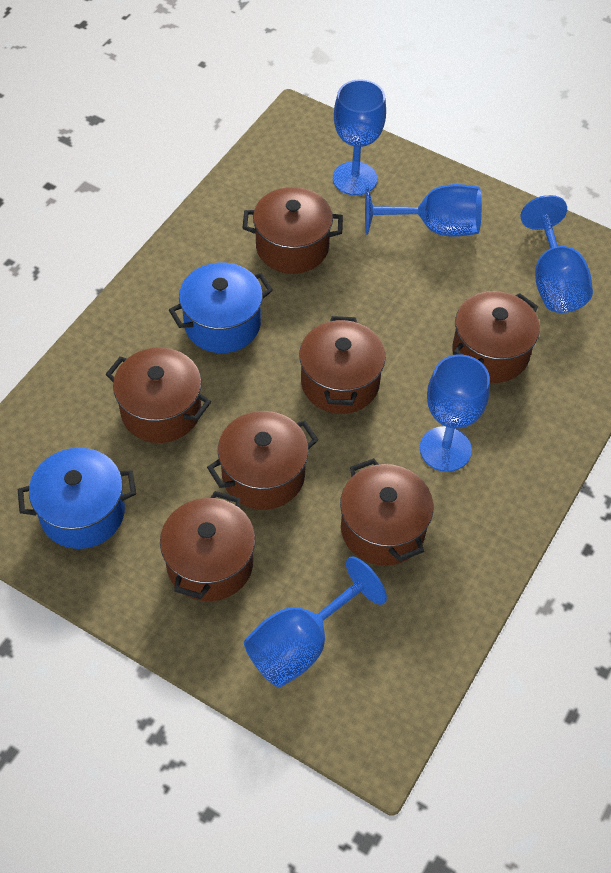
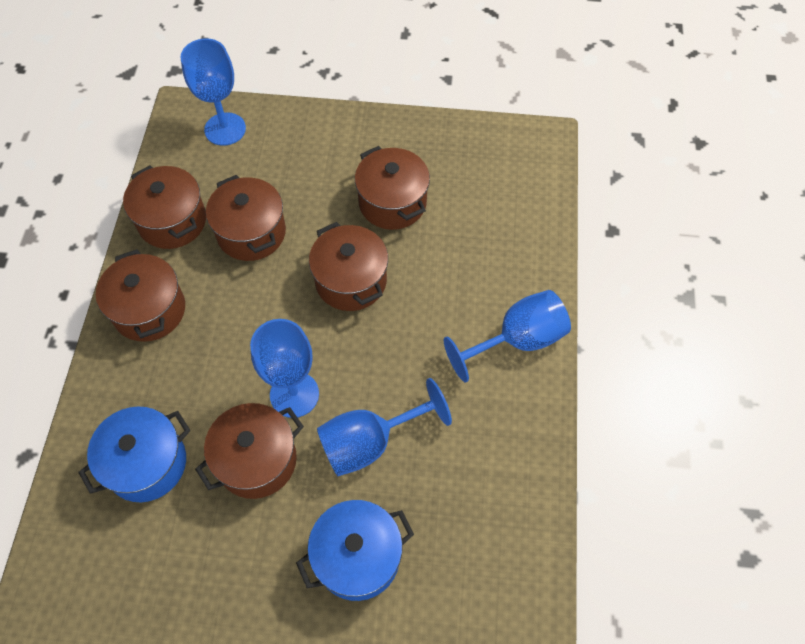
blue goblet: [244,557,387,687] [333,79,386,195] [365,184,482,237] [420,354,490,472] [520,195,593,313] = 5 -> [181,38,246,146] [250,319,319,418] [317,378,452,476] [444,290,571,382] = 4
brown pot: [105,348,211,443] [160,491,255,601] [207,411,318,510] [243,187,343,274] [299,316,386,414] [340,458,433,566] [452,291,540,383] = 7 -> [96,249,185,342] [123,165,206,249] [195,403,304,499] [206,175,286,261] [309,222,388,311] [355,146,430,230] = 6

